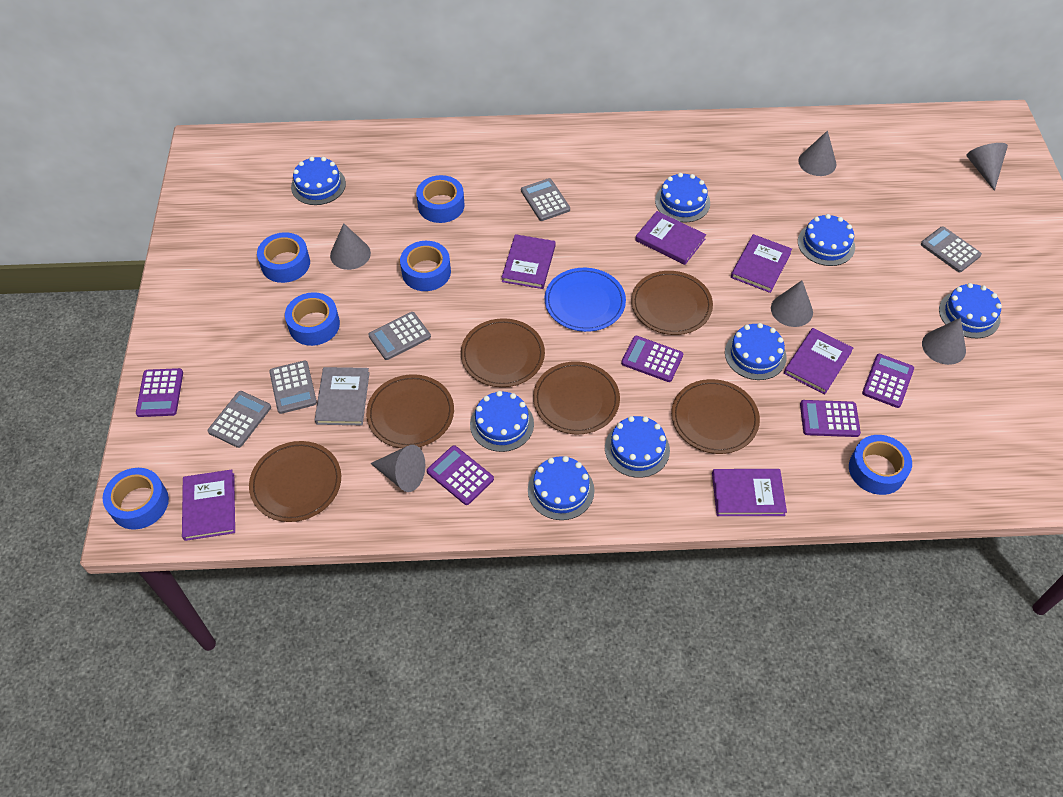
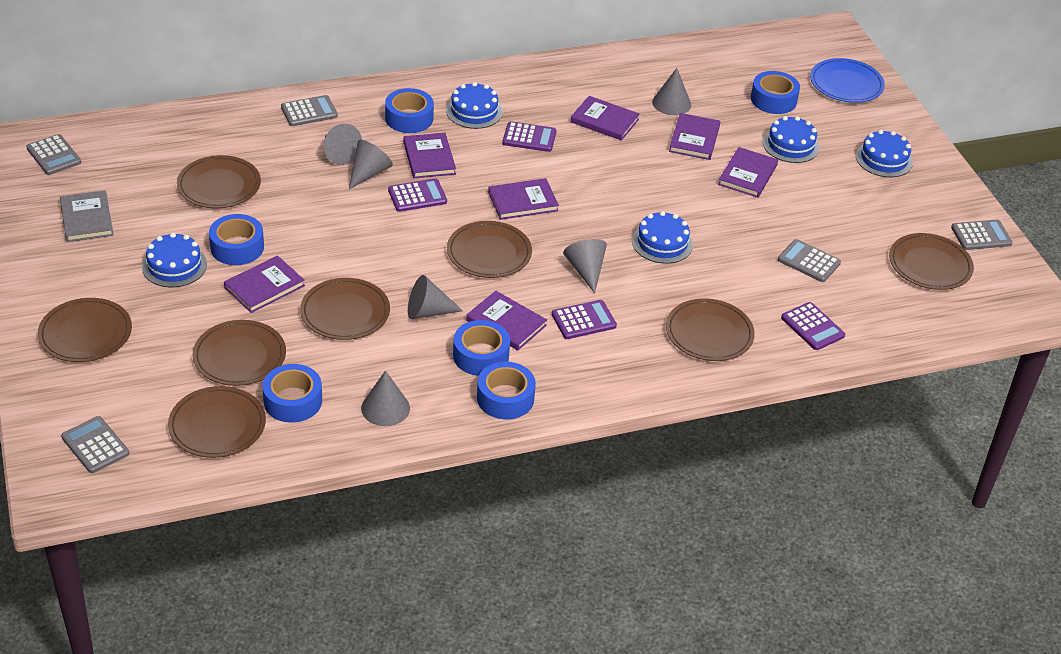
blue cake: [291,157,346,205] [470,391,534,452] [528,456,595,520] [605,416,670,478] [655,173,710,223] [725,323,787,380] [798,214,855,266] [939,283,1002,338] = 8 -> [142,232,207,287] [446,82,503,129] [632,211,693,264] [763,116,820,163] [856,130,913,177] = 5
brown plate: [249,441,341,522] [366,374,454,448] [461,318,545,387] [533,361,620,434] [631,271,713,335] [671,379,760,454] = 6 -> [38,298,132,362] [168,386,266,458] [177,155,261,208] [193,320,286,386] [300,278,390,340] [447,221,532,278] [666,298,755,361] [889,233,974,290] = 8
purple book: [182,469,235,541] [502,234,556,289] [635,211,706,265] [712,469,787,516] [731,234,792,293] [784,328,853,394] = 6 -> [224,256,305,313] [403,133,456,178] [466,291,547,350] [488,178,559,220] [570,96,640,141] [669,113,720,160] [718,147,778,198] = 7
purple calculator: [136,368,183,417] [427,445,494,505] [621,336,683,382] [800,400,861,437] [862,354,914,408] = 5 -> [388,178,447,212] [502,121,557,152] [552,300,617,339] [781,302,845,350] = 4

